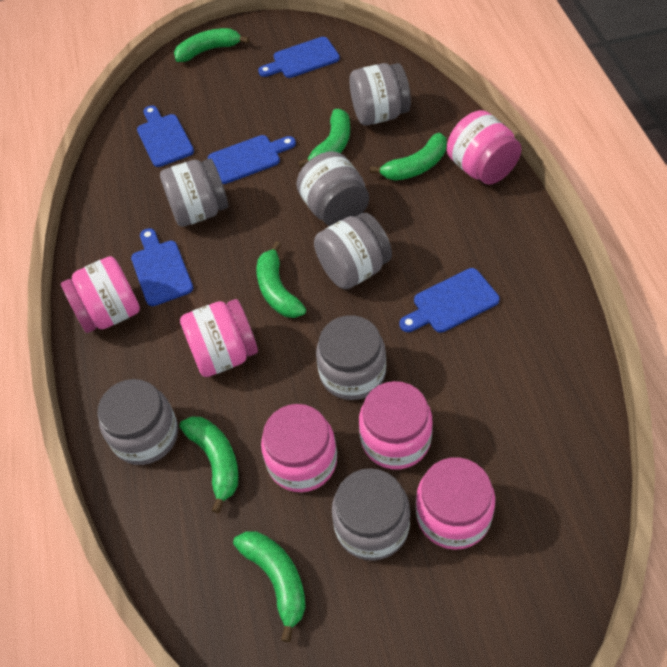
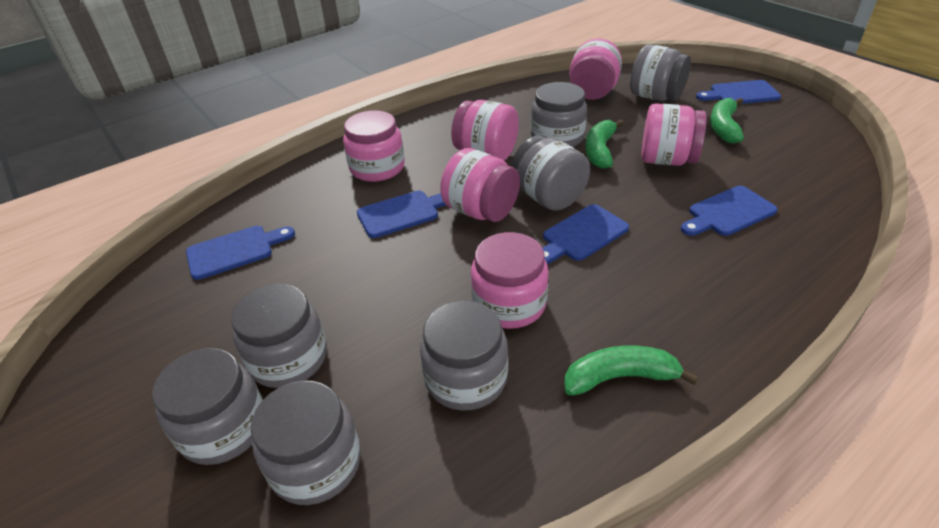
green banana: [174,28,249,62] [180,416,239,513] [233,532,306,642] [257,241,306,318] [298,109,350,168] [370,133,447,181] = 6 -> [564,345,699,396] [585,120,624,169] [710,98,744,144] = 3

